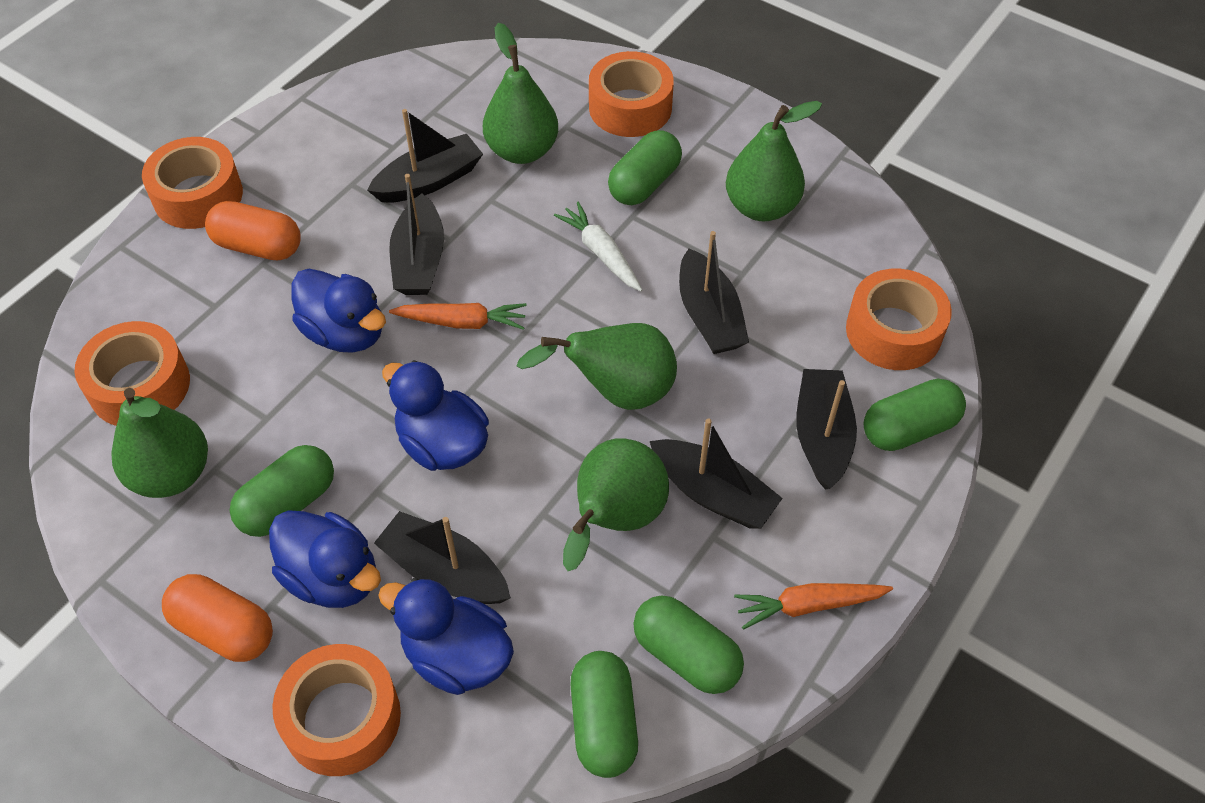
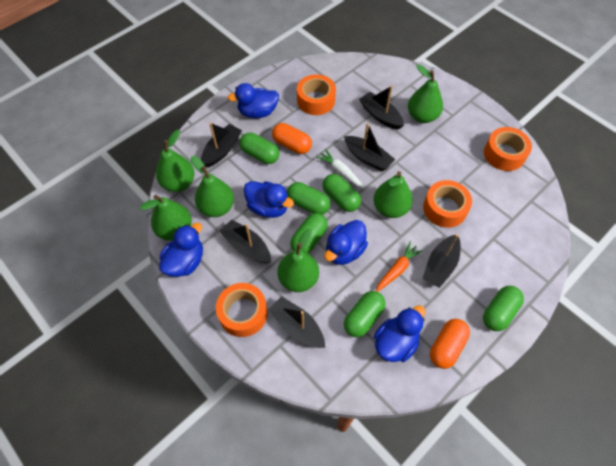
blue duck: [269,510,381,608] [291,269,386,353] [378,578,514,695] [382,360,489,471] = 4 -> [159,223,203,277] [228,83,279,118] [244,181,294,218] [324,220,368,265] [374,305,425,362] = 5
green capsule: [230,445,334,537] [570,651,638,778] [608,130,682,205] [633,595,744,694] [863,379,966,451] = 5 -> [239,133,280,164] [287,182,330,215] [290,213,328,253] [322,174,361,212] [344,291,386,337] [483,286,524,331] = 6
green pear: [111,388,208,498] [483,23,558,164] [517,323,677,410] [563,438,669,571] [726,101,822,221] = 5 -> [140,195,192,241] [156,130,194,192] [191,156,234,217] [277,229,319,292] [373,171,413,218] [408,64,443,123] = 6
orange carrot: [389,303,527,330] [734,583,893,630] = 2 -> [376,242,423,292] = 1
orange tape: [74,321,190,426] [142,137,243,229] [273,644,401,776] [589,51,674,137] [846,269,952,370] = 5 -> [216,283,268,337] [297,74,336,115] [423,180,472,228] [484,127,532,171] = 4

